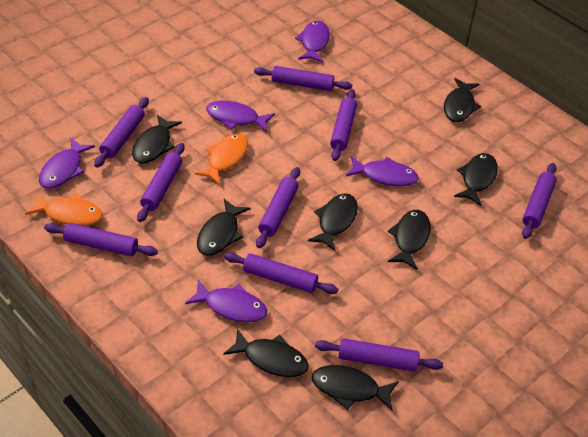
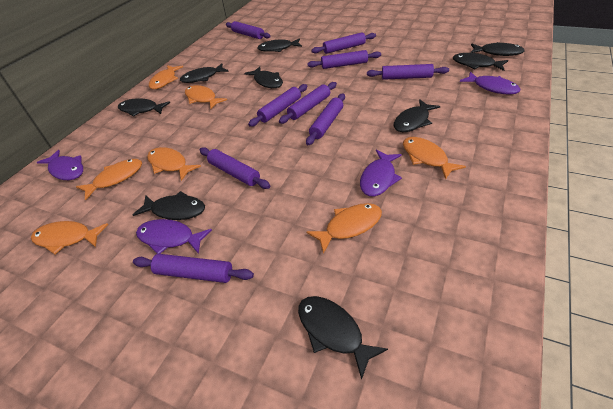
black fish: [132,115,182,164] [197,199,250,256] [223,328,309,377] [308,193,358,252] [312,365,399,411] [387,210,431,270] [444,78,481,122] [454,153,498,206] = 8 -> [118,98,170,117] [133,191,205,220] [180,64,229,83] [244,67,283,88] [257,38,302,52] [298,296,388,380] [394,99,440,132] [453,53,508,71] [470,42,525,56] = 9
orange fish: [25,193,103,226] [195,134,248,185] = 2 -> [31,221,109,254] [76,159,142,200] [147,147,201,181] [149,65,183,89] [185,85,227,109] [306,203,382,254] [403,137,466,180] = 7
purple fish: [39,137,95,189] [185,280,267,323] [206,100,275,132] [295,21,330,63] [346,156,419,186] = 5 -> [37,150,83,180] [136,219,212,254] [360,149,402,196] [460,71,521,94] = 4

